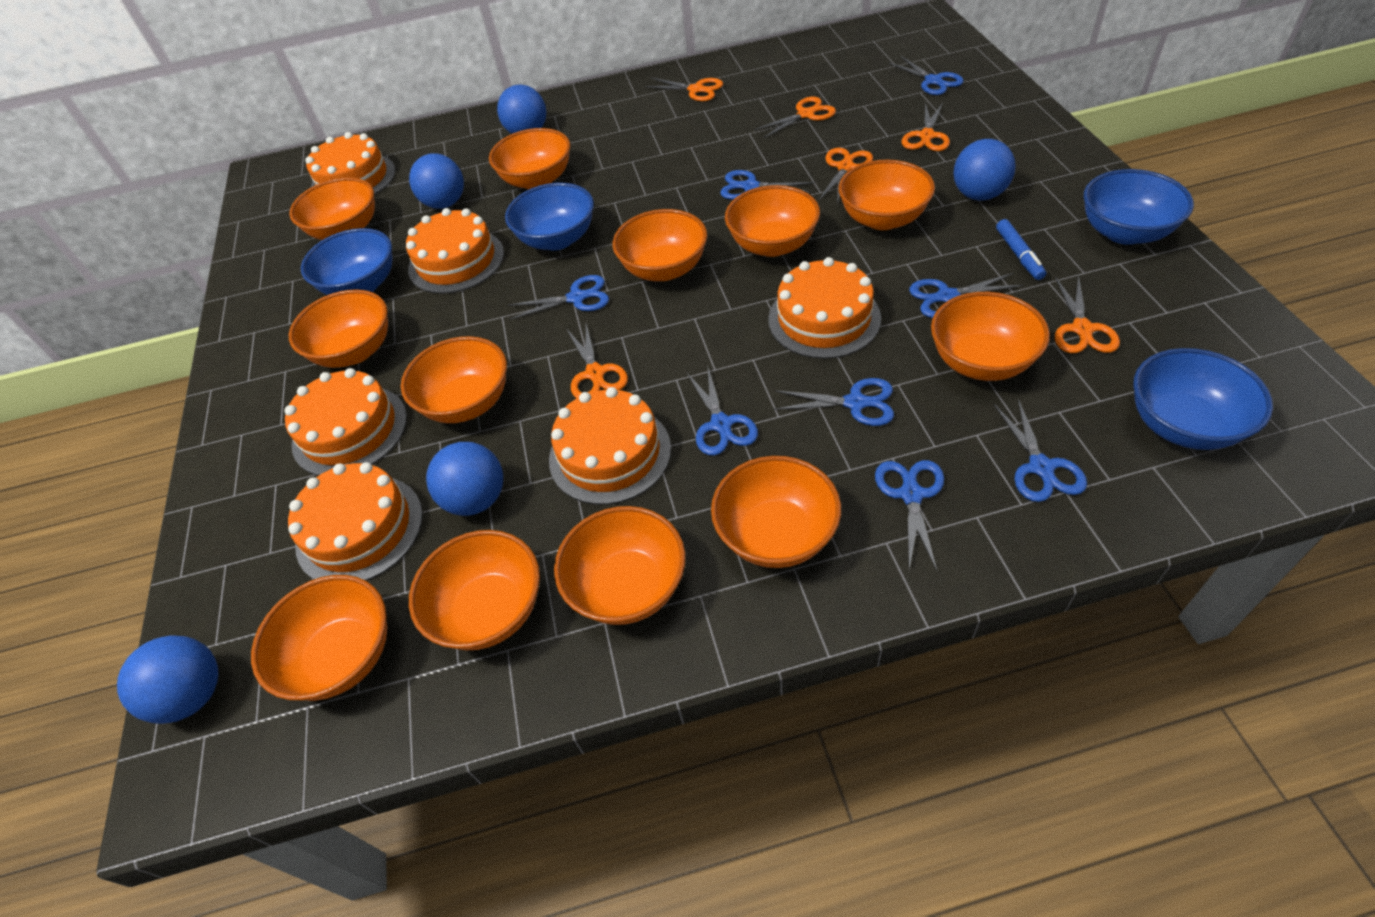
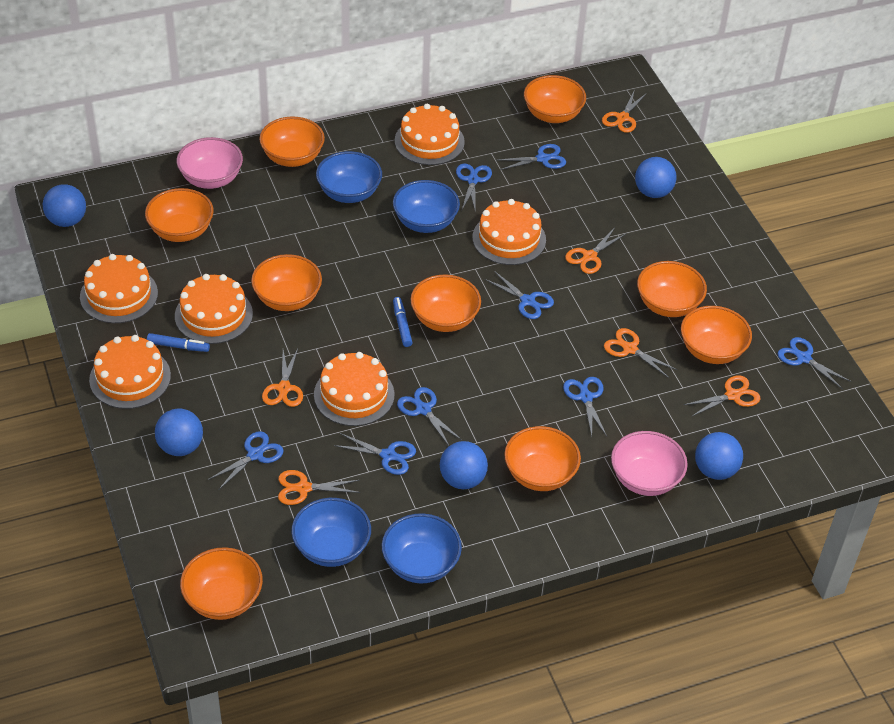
blue marker: [996,219,1046,280] = 1 -> [147,333,210,352] [393,297,412,347] = 2
orange bowl: [251,575,387,701] [289,177,375,240] [289,289,388,368] [401,336,507,423] [409,530,540,650] [489,128,571,189] [554,506,686,625] [612,209,707,281] [711,456,841,568] [725,185,820,257] [838,160,935,230] [931,292,1050,381] = 12 -> [145,188,214,242] [180,547,263,620] [251,254,322,311] [259,116,325,167] [410,274,481,332] [504,426,581,491] [524,75,586,123] [637,261,707,317] [681,306,752,364] = 9
pink bowl: none = 0 -> [177,137,243,189] [611,431,688,496] = 2

